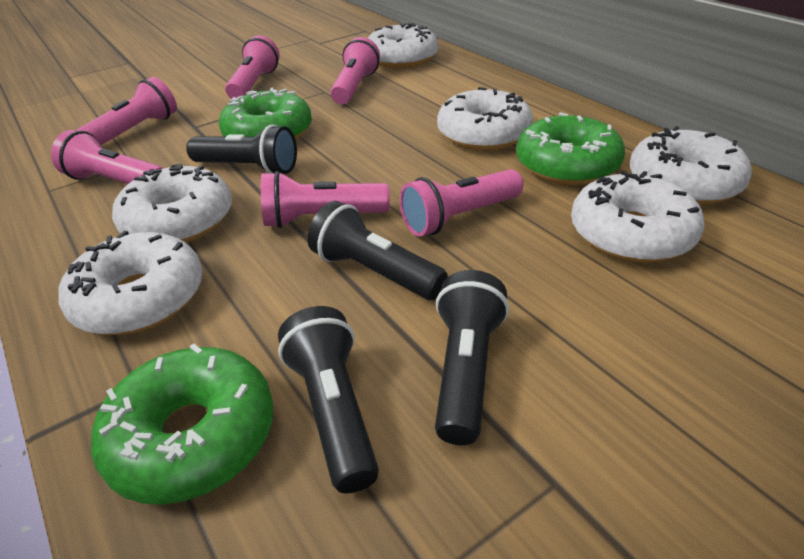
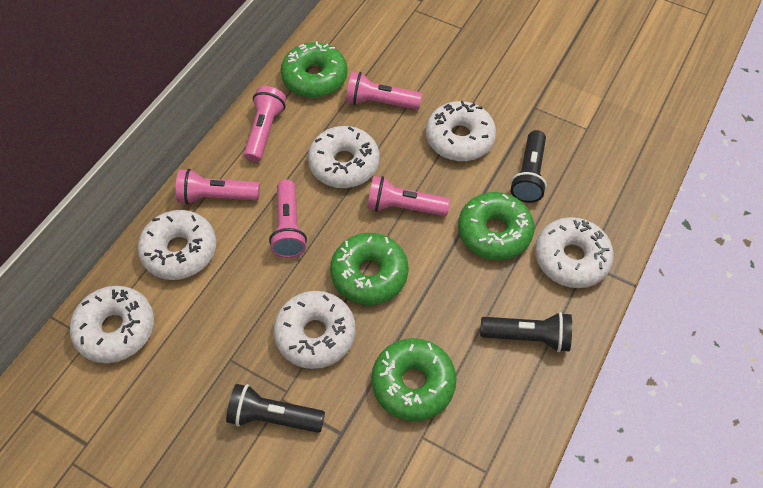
black flashlight: [186,124,297,174] [278,306,379,493] [308,201,448,300] [435,270,509,445] = 4 -> [226,384,325,433] [480,312,572,352] [510,130,547,203] = 3
green donut: [91,344,273,505] [219,88,312,140] [516,112,625,185] = 3 -> [281,41,347,98] [330,233,408,305] [371,338,457,421] [458,192,534,260] = 4
pink flashlight: [51,130,163,184] [77,77,177,146] [225,35,280,99] [261,171,390,228] [331,37,380,104] [400,169,523,236] = 6 -> [176,169,260,205] [244,86,286,162] [269,179,307,258] [346,72,422,110] [367,176,450,216] = 5

